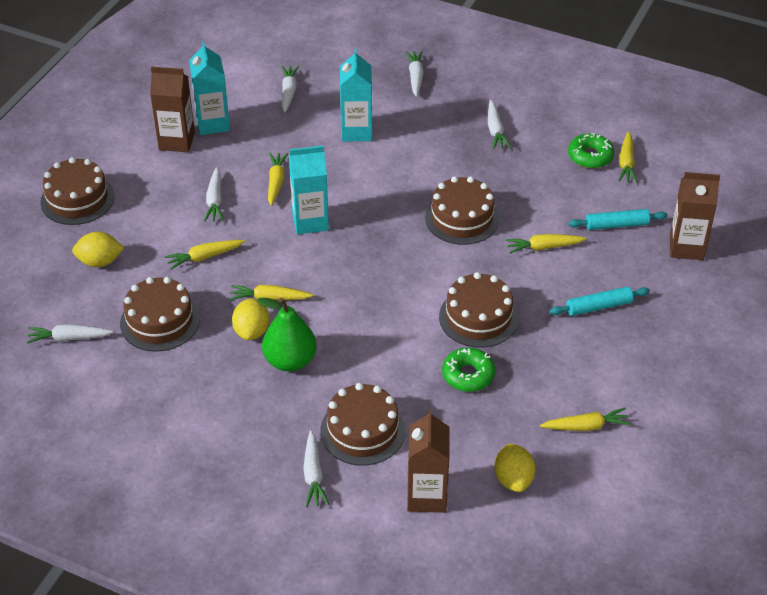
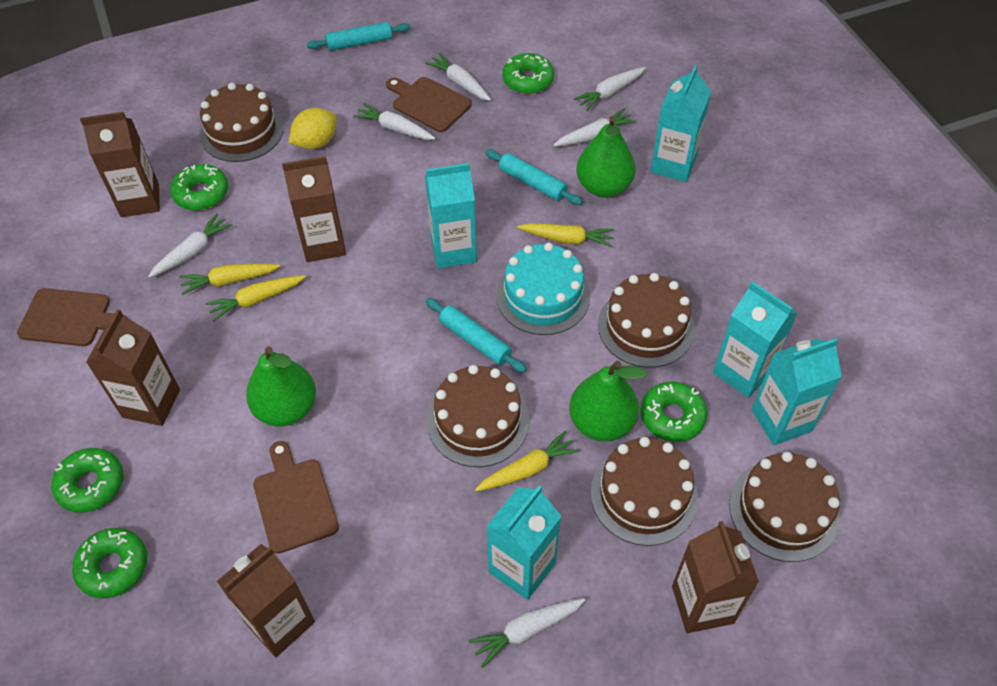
brown carton: [150,67,195,152] [407,409,450,513] [670,172,720,260] = 3 -> [80,112,160,217] [86,309,180,426] [217,544,315,657] [282,156,346,262] [672,521,759,633] = 5
brown cutting board: none = 0 -> [17,288,128,346] [253,441,339,554] [386,77,472,132] = 3
green donut: [442,348,495,392] [568,133,614,169] = 2 -> [51,448,123,513] [72,528,147,599] [170,164,228,210] [502,53,554,94] [640,382,707,442] = 5
green pear: [257,297,317,372] = 1 -> [246,346,316,427] [569,361,648,442] [577,116,636,198] = 3
turquoise cake: none = 0 -> [496,243,590,335] = 1
turquoise carton: [189,41,230,135] [289,145,329,234] [340,49,372,142] = 3 -> [425,163,477,268] [486,485,561,600] [650,65,712,182] [713,281,798,398] [752,338,842,445] = 5
turquoise rolling pin: [550,286,650,316] [568,209,667,230] = 2 -> [307,22,410,51] [426,298,527,373] [485,149,583,205] = 3
yellow carrot: [165,240,245,270] [229,285,313,300] [268,153,288,206] [506,234,587,253] [540,407,631,431] [618,131,638,183] = 6 -> [179,264,280,295] [206,275,306,321] [475,430,580,492] [517,223,614,248] = 4
yellow lemon: [72,232,124,267] [232,299,269,340] [494,443,535,492] = 3 -> [289,108,337,149] = 1

